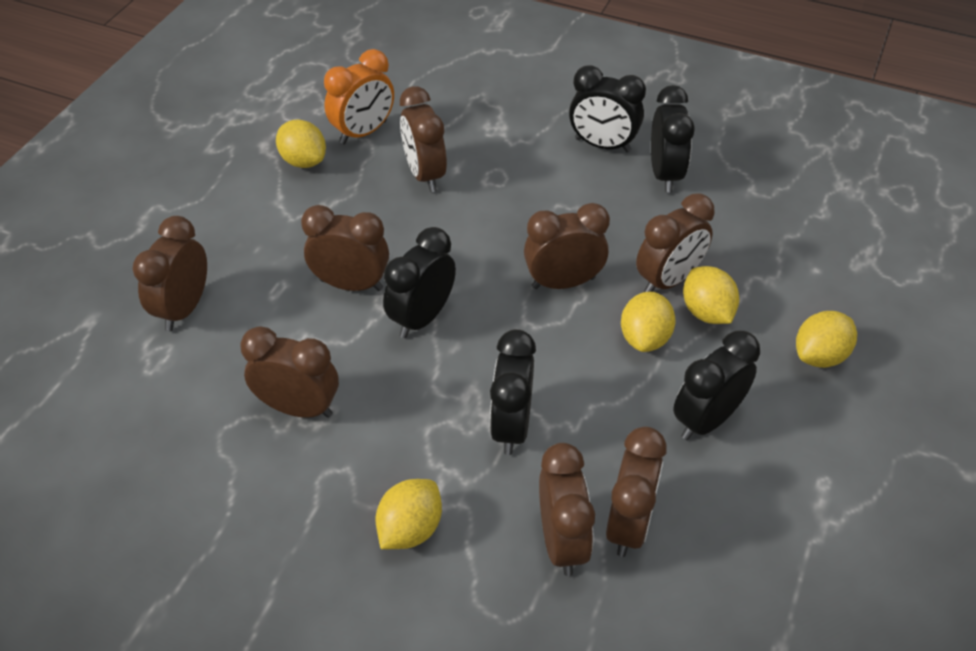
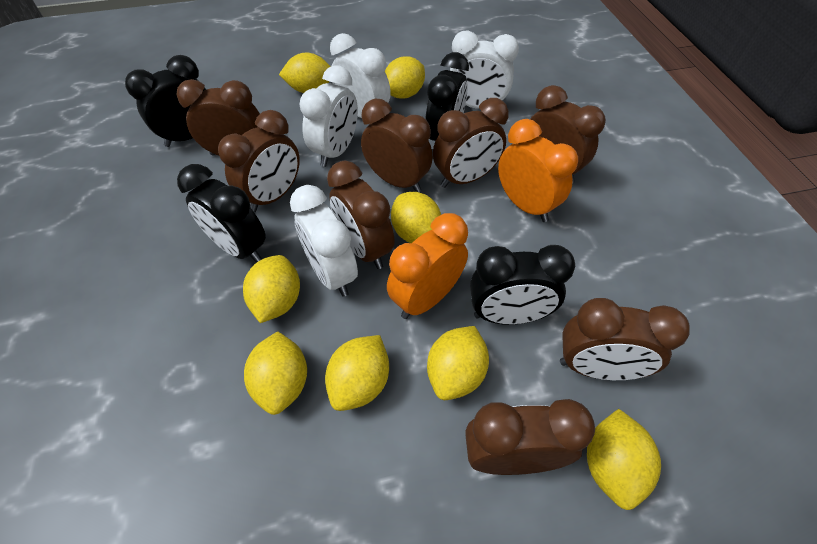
black clock: [383,227,456,338] [490,329,536,455] [569,65,646,152] [651,85,695,193] [673,331,760,440] = 5 -> [125,55,206,147] [177,164,266,263] [425,52,469,141] [470,245,575,325] = 4
orange clock: [324,49,394,144] = 1 -> [387,213,468,319] [498,119,578,222] = 2
white clock: none = 0 -> [290,185,358,297] [299,65,358,167] [330,33,391,118] [450,30,519,109] = 4
yellow lemon: [276,120,326,168] [376,479,442,549] [621,292,676,352] [683,266,739,324] [796,311,857,368] = 5 -> [243,255,300,323] [244,331,307,415] [279,52,331,93] [325,335,389,411] [385,56,425,99] [391,192,441,243] [427,326,489,400] [587,409,661,510] = 8

